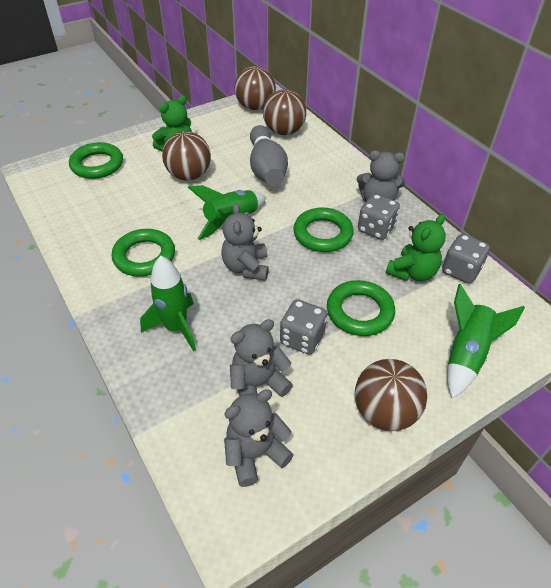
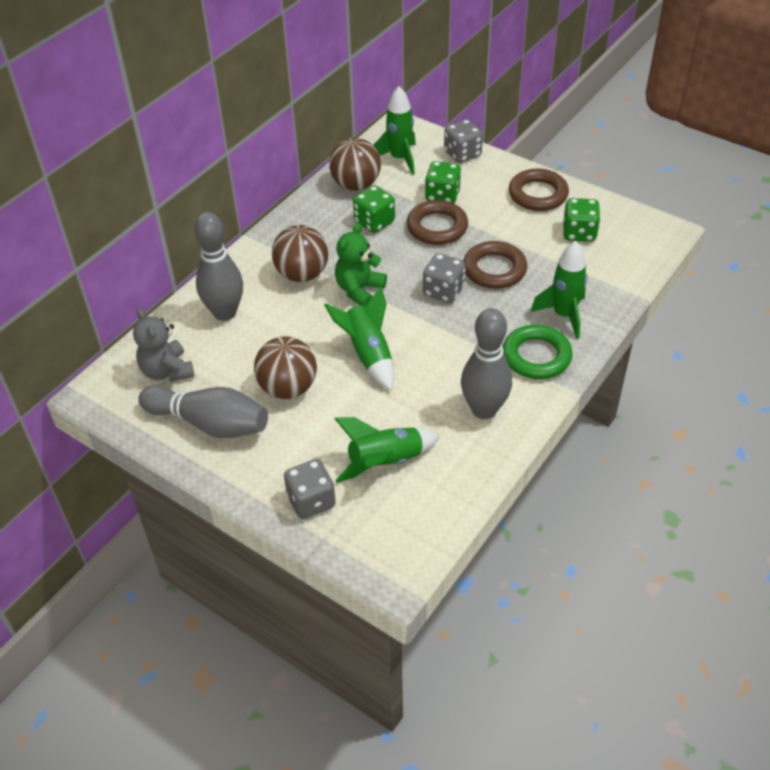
brown ball: [162,131,211,181] [234,66,276,110] [263,89,306,135] [355,359,427,431] = 4 -> [254,336,317,399] [272,225,328,282] [329,138,381,191] = 3
brown ring: none = 0 -> [407,200,468,245] [463,241,527,289] [509,169,569,211] = 3
green dice: none = 0 -> [353,185,395,233] [425,161,461,203] [563,198,600,242] = 3
green ring: [69,142,123,179] [112,229,175,277] [293,207,354,252] [327,280,395,336] = 4 -> [503,325,573,379] = 1
green rocket: [140,256,196,351] [188,185,266,240] [447,284,525,398] = 3 -> [324,286,394,390] [334,417,439,483] [373,86,416,175] [531,241,587,339] = 4
green teddy bear: [152,95,192,152] [386,214,446,281] = 2 -> [335,223,387,307] = 1
grey bowling pin: [250,125,288,186] = 1 -> [138,385,268,438] [194,212,243,321] [461,308,512,419] = 3
grey teddy bear: [221,203,269,281] [224,389,294,487] [230,319,293,397] [357,150,405,202] = 4 -> [133,308,194,382] = 1

